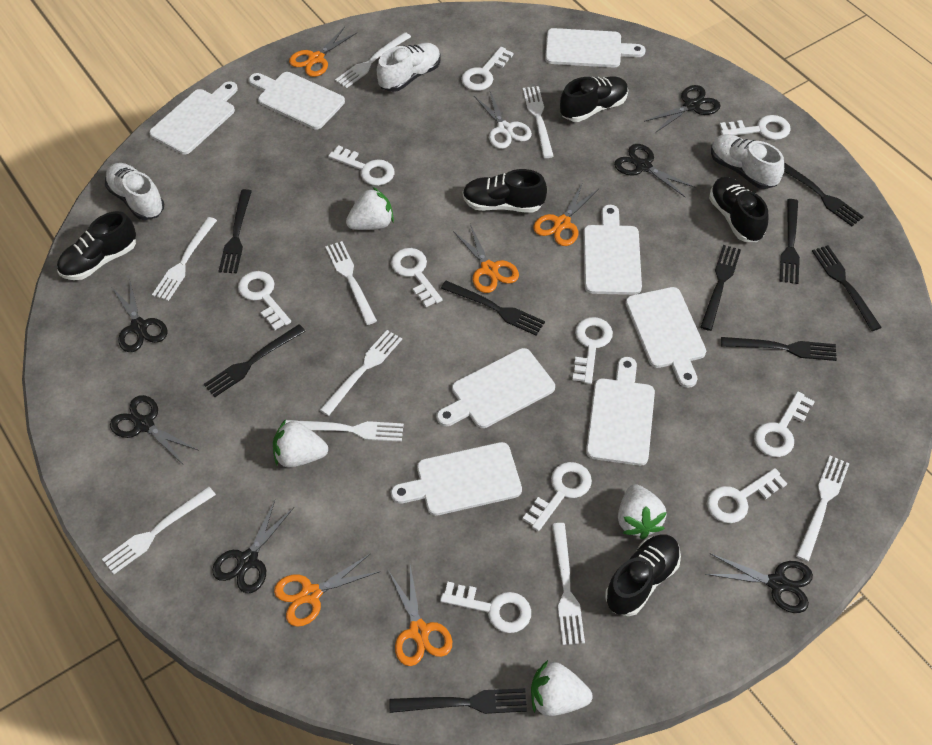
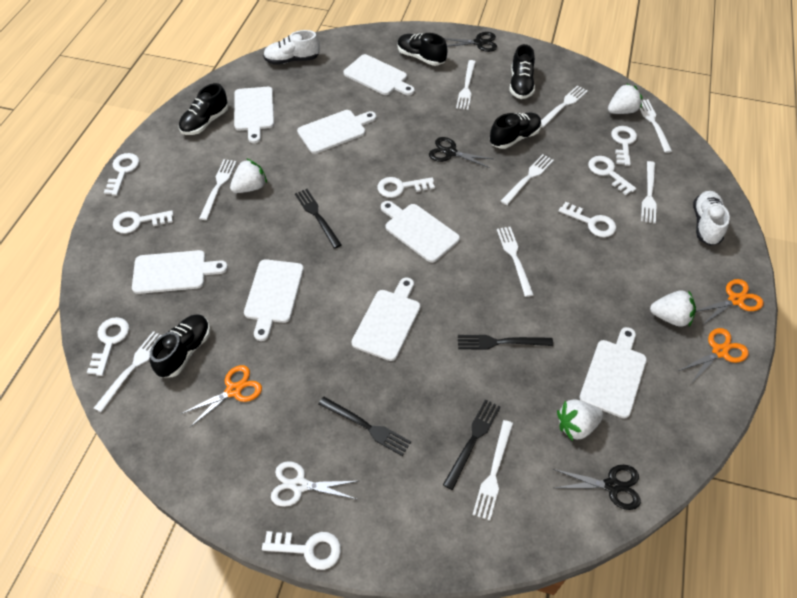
black fork: [204,324,306,397] [219,189,252,273] [390,688,527,714] [441,281,545,335] [701,245,741,331] [721,337,837,361] [780,199,800,284] [784,162,864,226] [812,245,882,331] = 9 -> [295,189,342,249] [318,397,411,456] [443,399,500,490] [458,335,553,350] = 4
black scissors: [110,395,199,464] [111,278,167,352] [212,500,294,593] [614,144,696,198] [644,85,721,133] [705,553,813,613] = 6 -> [429,137,493,168] [444,32,497,52] [553,465,641,510] = 3
orange scissors: [274,553,379,627] [289,26,357,77] [388,565,452,666] [453,224,519,293] [533,182,599,246] = 5 -> [181,365,262,427] [678,328,749,382] [696,279,764,325] = 3
white key: [238,271,291,330] [328,145,394,186] [391,248,442,307] [440,582,531,633] [461,47,513,91] [523,462,592,531] [573,317,613,384] [707,468,787,523] [720,115,791,140] [754,392,815,457] = 10 -> [87,317,129,376] [104,153,139,196] [113,210,173,233] [262,531,341,570] [377,177,435,198] [559,202,616,237] [588,156,636,195] [611,126,637,166] = 8
white shoe: [105,163,164,220] [377,43,441,92] [711,134,784,189] = 3 -> [263,30,320,65] [693,191,730,246] = 2

